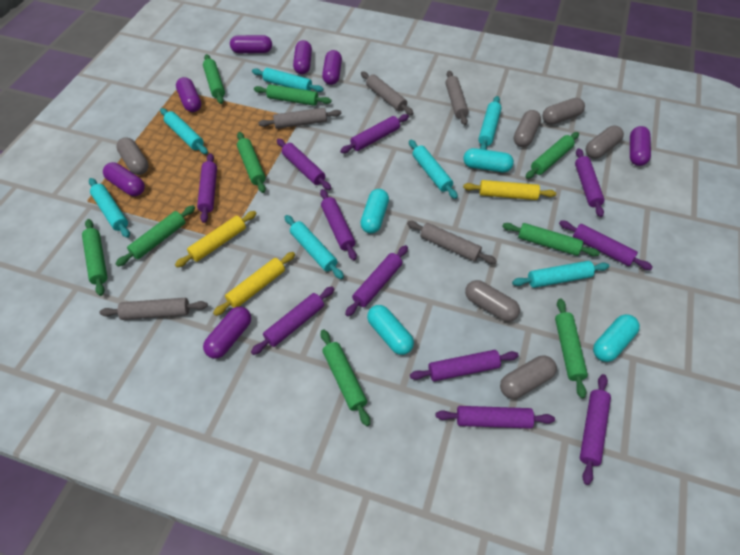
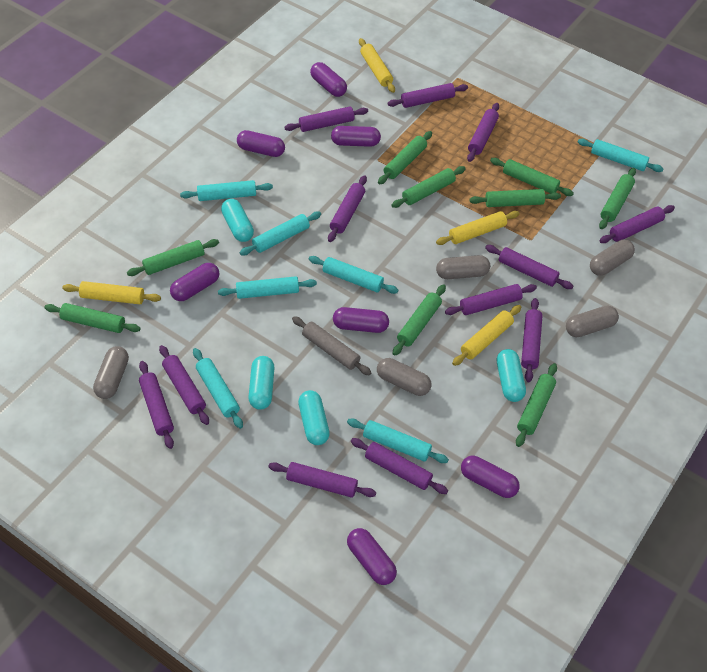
grey capsule: [116,137,149,175] [465,280,520,322] [500,356,557,399] [514,110,541,147] [542,98,585,125] [585,126,624,159] = 6 -> [93,346,129,399] [377,358,431,396] [436,255,490,279] [566,305,619,337] [590,240,635,276] = 5
grey rolling pin: [99,298,208,320] [258,108,341,129] [361,72,414,115] [407,221,497,264] [445,70,469,125] = 5 -> [292,316,372,375] = 1
purple rolling pin: [197,153,217,223] [251,286,334,355] [277,139,331,190] [320,189,357,260] [340,114,409,153] [345,245,408,316] [410,350,519,381] [436,406,555,429] [559,221,653,270] [575,148,604,217] [580,374,611,485] = 11 -> [139,361,174,449] [159,345,209,425] [268,462,376,498] [284,106,368,132] [328,175,367,242] [351,438,448,494] [388,83,468,108] [445,284,537,315] [467,103,499,162] [485,245,573,289] [521,298,543,382] [599,205,675,243] = 12
yellow rolling pin: [175,211,257,268] [213,252,295,316] [463,180,556,200] = 3 -> [62,281,161,304] [359,38,395,93] [436,211,519,245] [452,305,521,366] = 4

